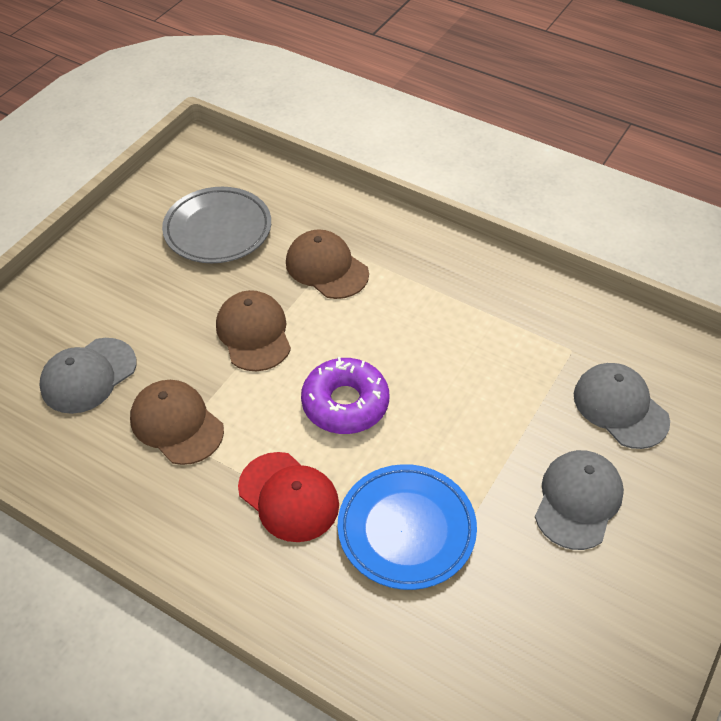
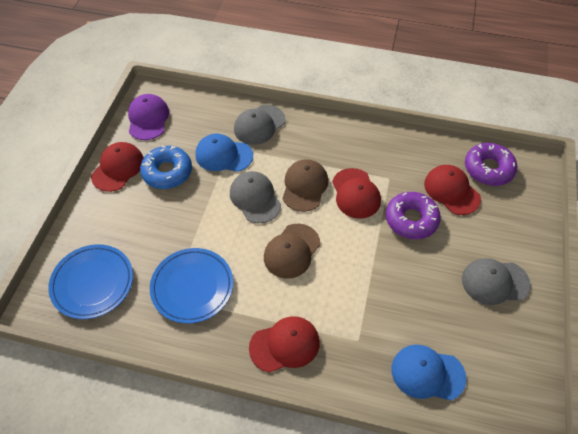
blue cap: none = 0 -> [195,133,253,172] [391,345,466,400] = 2
blue donut: none = 0 -> [140,146,192,189] = 1
blue plate: [338,464,477,590] = 1 -> [48,244,133,319] [150,248,233,323] = 2
brown cap: [130,380,224,465] [216,290,291,371] [286,229,369,299] = 3 -> [264,224,320,279] [282,159,328,212] = 2
grey plate: [162,187,271,263] = 1 -> none = 0
purple cap: none = 0 -> [128,94,169,140] = 1
purple donut: [301,357,389,434] = 1 -> [386,192,441,239] [465,143,518,186] = 2
red cap: [238,452,339,542] = 1 -> [91,142,144,192] [249,316,320,373] [332,168,381,219] [424,165,481,215] = 4

